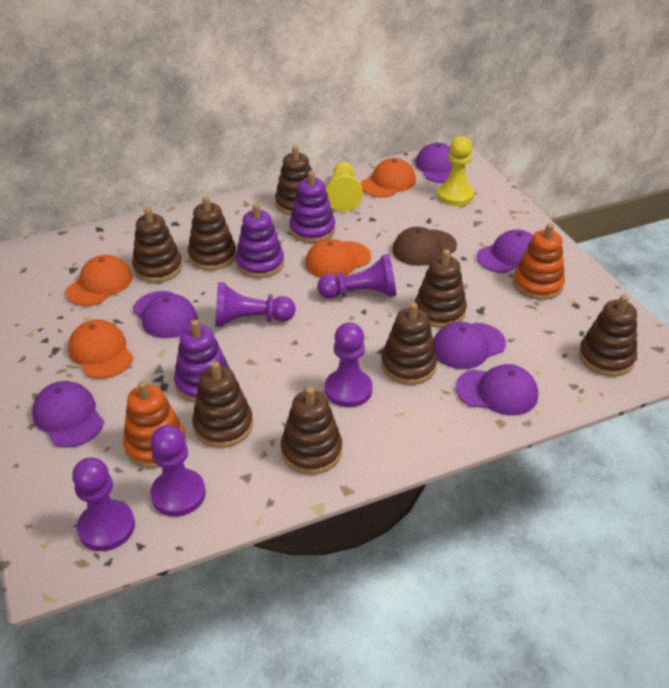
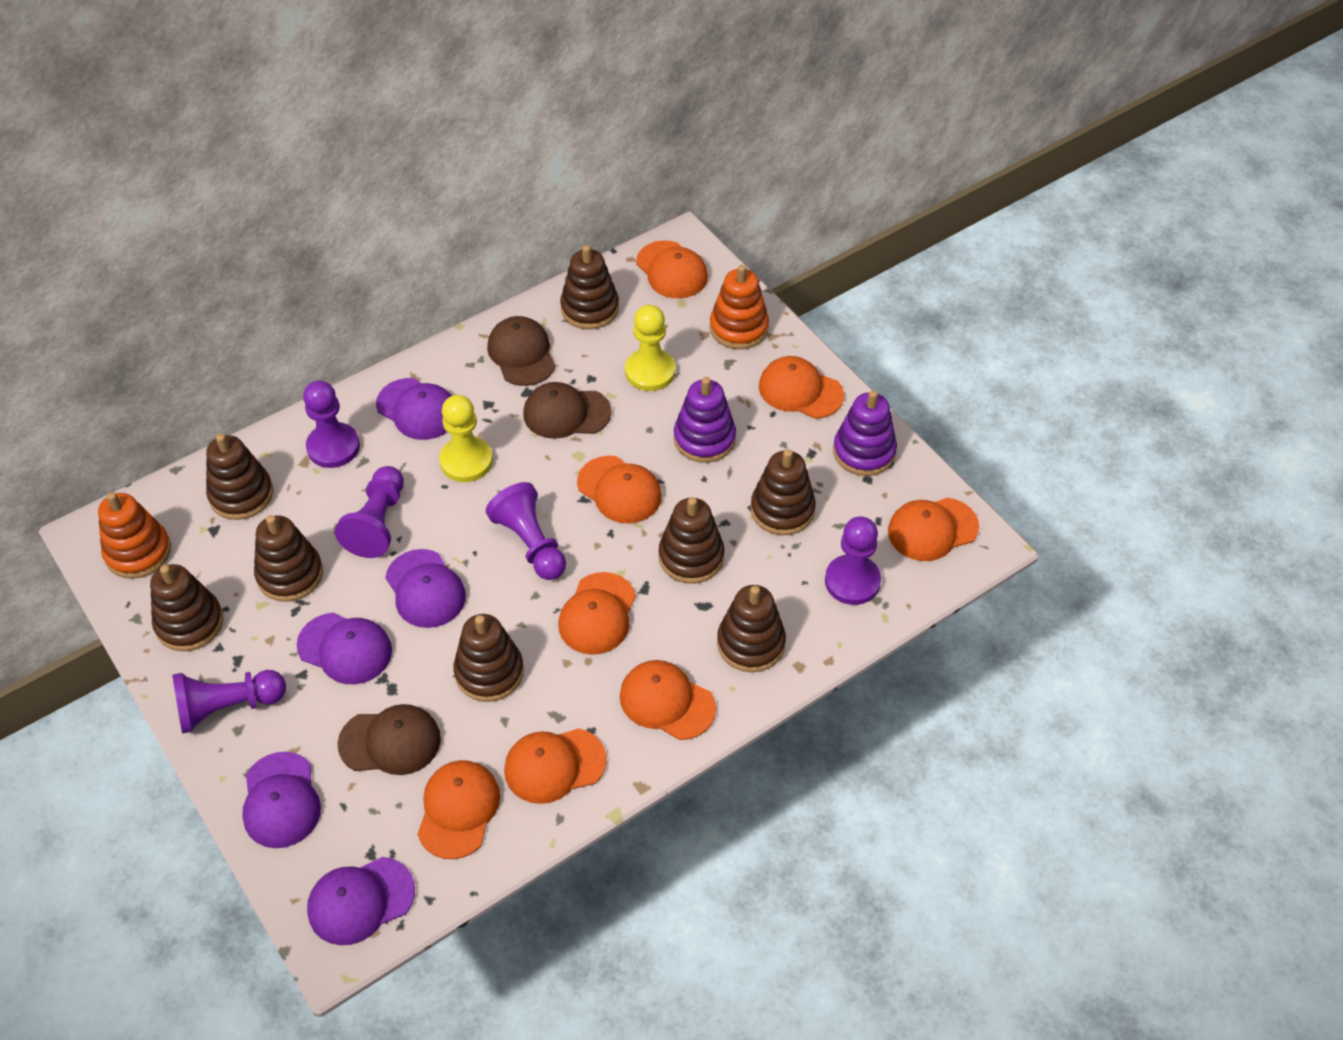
brown cap: [392,227,457,266] = 1 -> [337,704,441,775] [487,316,556,386] [523,382,612,439] = 3
orange cap: [66,255,132,306] [68,320,133,379] [305,239,371,278] [361,158,416,198] = 4 -> [417,760,500,859] [504,728,607,804] [558,572,636,655] [577,456,662,523] [620,660,716,740] [636,240,708,299] [759,356,844,419] [888,498,979,561] = 8
purple cap: [32,381,104,448] [133,291,197,338] [415,143,453,183] [433,322,506,369] [455,364,538,416] [477,230,533,273] = 6 -> [242,752,321,848] [297,613,392,684] [307,857,415,945] [376,378,452,440] [385,549,466,628] = 5
purple stacking toy: [174,320,230,403] [235,203,284,278] [289,171,335,243] = 3 -> [674,377,736,463] [833,390,897,476] = 2

